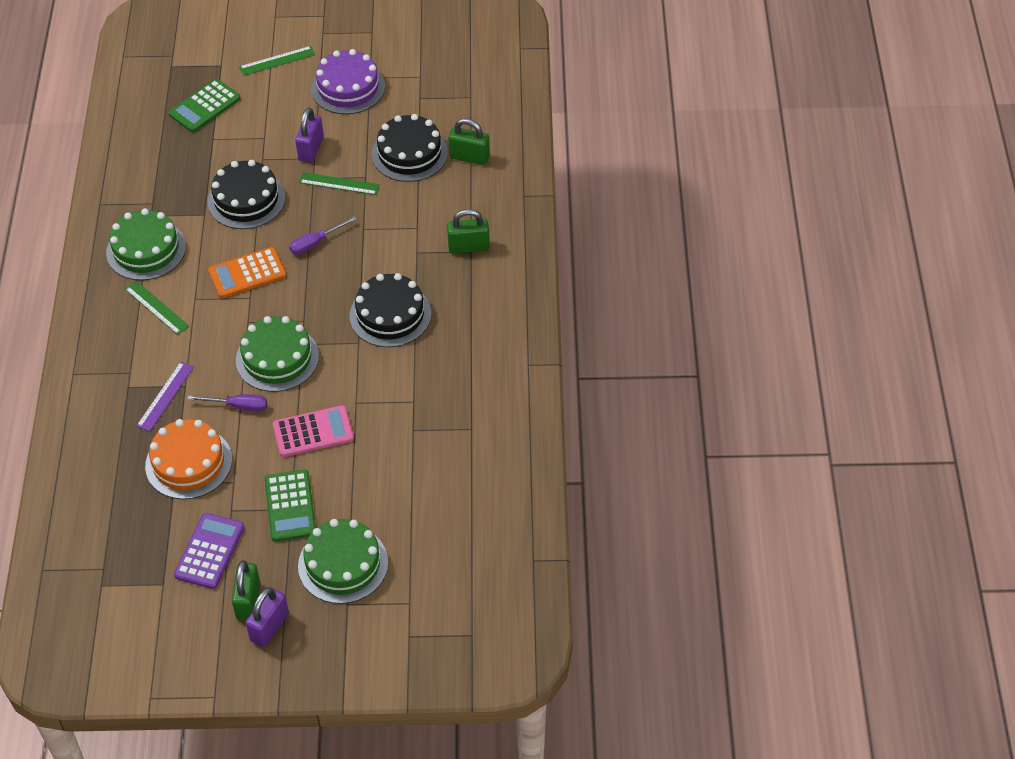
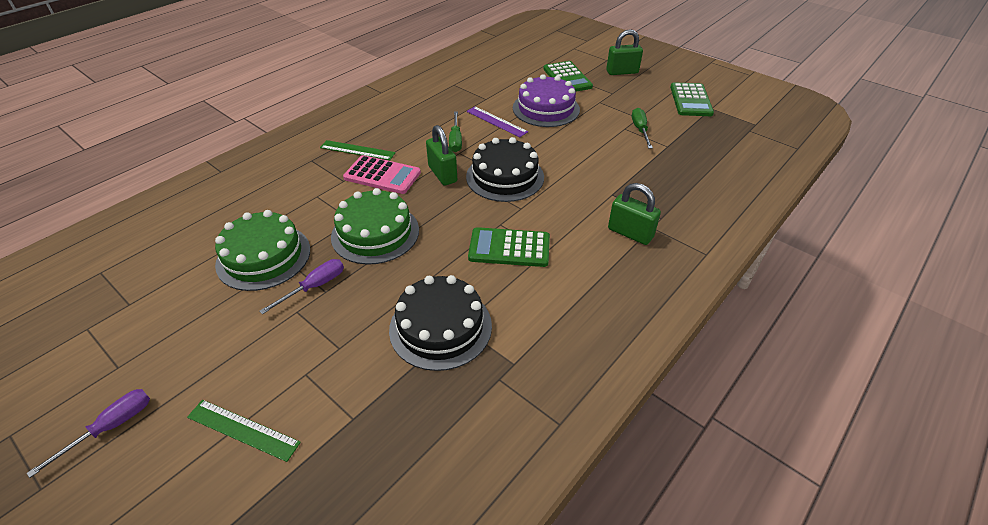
black cake: [207,160,285,229] [350,273,431,347] [372,114,448,182] = 3 -> [389,275,492,371] [466,137,544,202] = 2
green cake: [106,208,186,280] [236,316,319,392] [298,519,388,604] = 3 -> [215,210,310,291] [331,188,419,265] = 2
green calculator: [169,79,241,132] [265,470,316,542] = 2 -> [468,227,550,267] [543,61,593,92] [670,82,714,116] = 3
green ruler: [125,281,189,335] [239,46,315,76] [299,172,380,195] = 3 -> [187,400,301,462] [320,140,396,160] = 2
green screwdriver: none = 0 -> [449,112,462,152] [632,108,653,149] = 2
orange cake: [145,419,232,499] = 1 -> none = 0
orange calculator: [208,247,287,298] = 1 -> none = 0
purple calculator: [174,513,244,589] = 1 -> none = 0
purple padlock: [246,587,289,647] [295,107,324,163] = 2 -> none = 0

